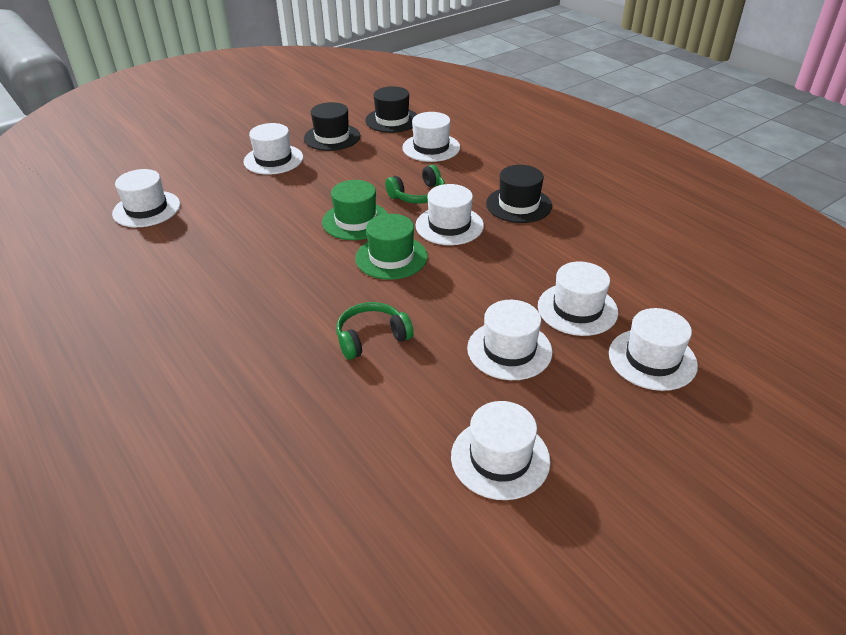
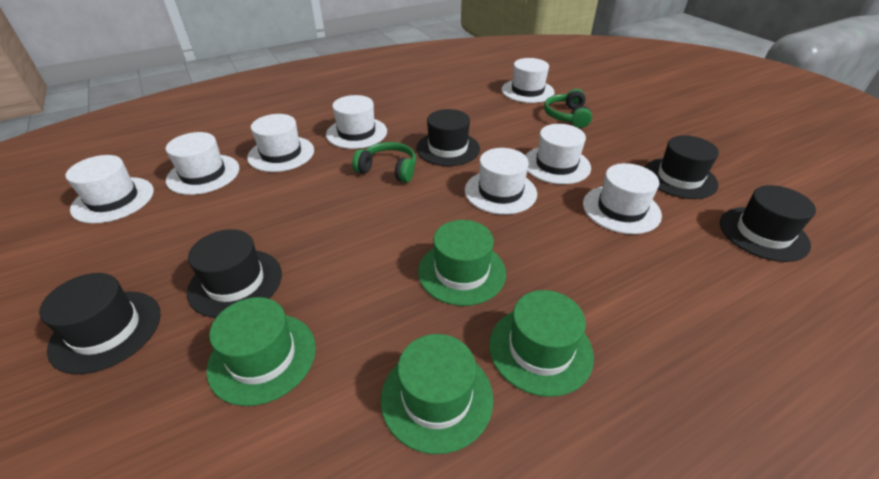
black hat: [304,102,360,151] [365,86,417,133] [486,165,552,223] = 3 -> [39,273,161,374] [187,229,282,318] [416,109,480,166] [645,135,719,199] [720,185,816,262] = 5
green hat: [322,180,388,240] [355,214,428,280] = 2 -> [206,297,316,406] [381,334,494,454] [418,220,506,306] [489,290,594,397] = 4

